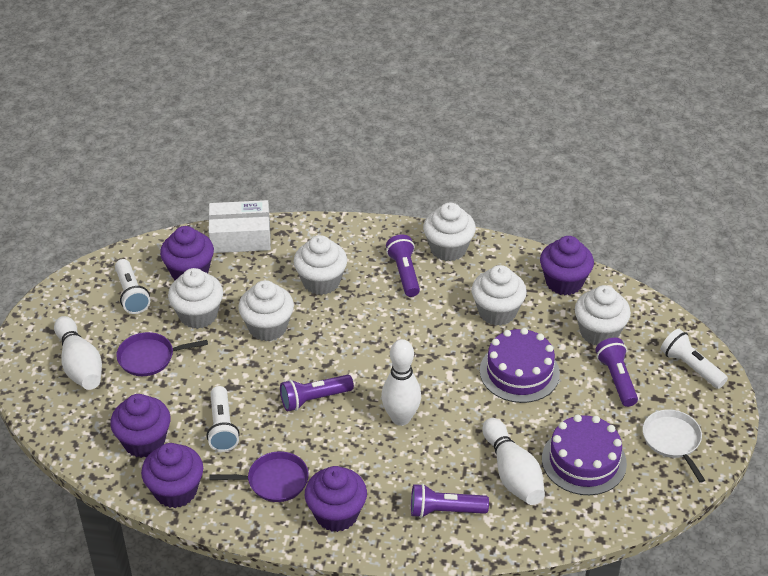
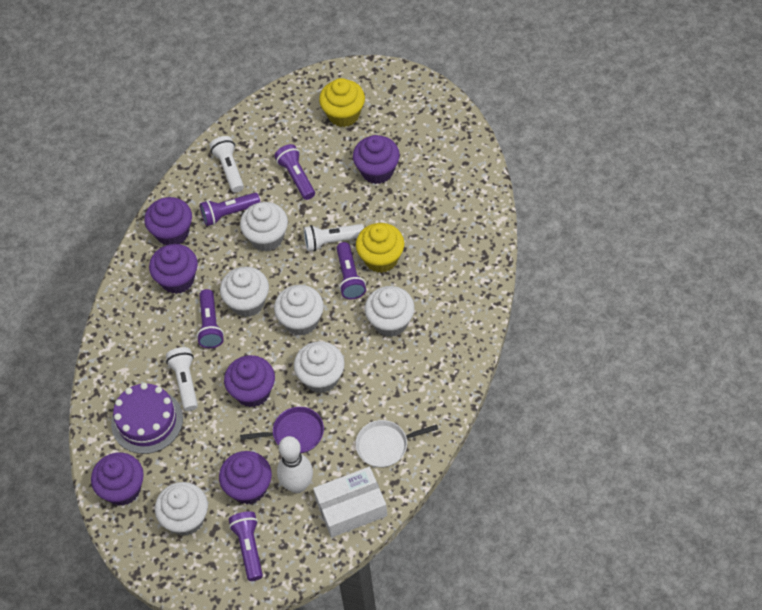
purple cake: [480,328,560,403] [542,414,627,495] = 2 -> [111,383,183,454] = 1
purple cupcake: [110,394,171,458] [141,443,203,508] [160,226,214,280] [305,466,367,532] [540,236,594,295] = 5 -> [91,453,144,506] [144,197,192,245] [149,244,198,294] [219,451,272,504] [224,355,275,407] [353,135,400,184] = 6
purple flashlight: [280,375,354,411] [386,234,420,297] [411,483,489,518] [595,338,638,407] = 4 -> [196,289,224,348] [200,193,260,226] [229,511,263,581] [274,144,315,200] [336,242,366,299] = 5
purple pan: [116,332,208,376] [209,451,309,502] = 2 -> [240,407,324,453] = 1
white bowling pin: [54,316,102,390] [381,339,421,426] [483,418,545,505] = 3 -> [277,436,313,493] = 1
yellow cupcake: none = 0 -> [319,78,365,127] [356,223,404,273] = 2

